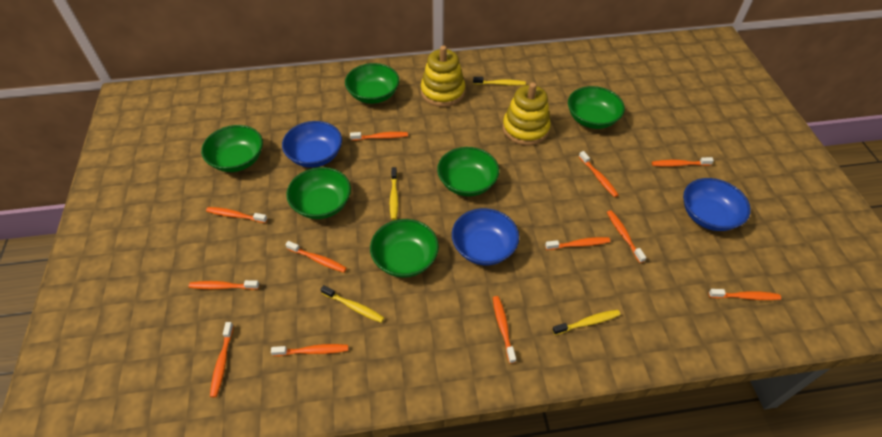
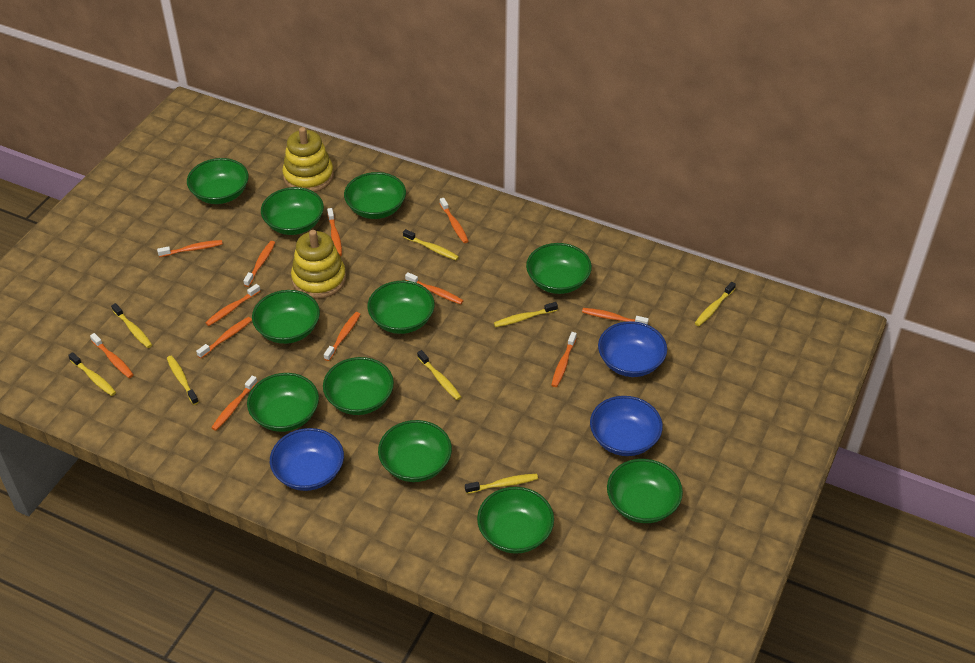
green bowl: [201,125,263,172] [286,167,351,219] [345,63,399,104] [370,219,439,278] [437,147,499,197] [568,86,625,129] = 6 -> [187,158,249,204] [247,373,319,432] [252,290,320,344] [261,187,324,235] [323,357,394,415] [344,172,406,219] [367,281,435,334] [378,420,452,482] [477,487,554,554] [526,243,592,294] [607,459,683,523] = 11
yellow toothbrush: [320,285,384,323] [390,167,398,220] [473,77,526,86] [552,310,620,335] = 4 -> [68,352,116,396] [111,303,152,348] [167,356,199,405] [403,229,459,260] [417,350,461,400] [465,474,538,494] [494,302,558,327] [695,282,736,326] = 8

